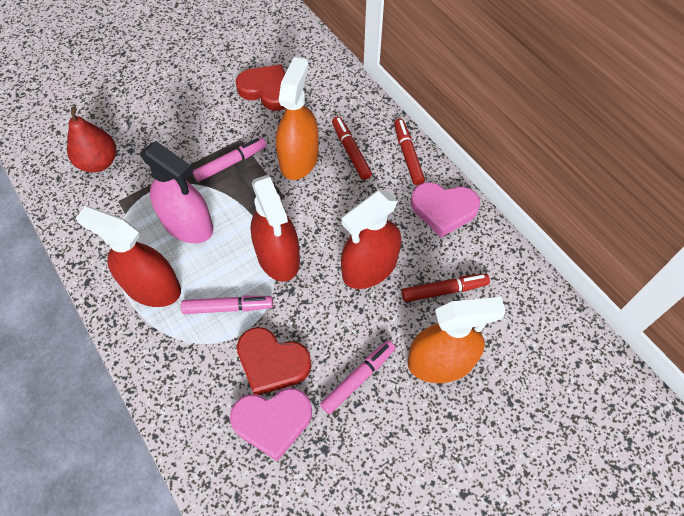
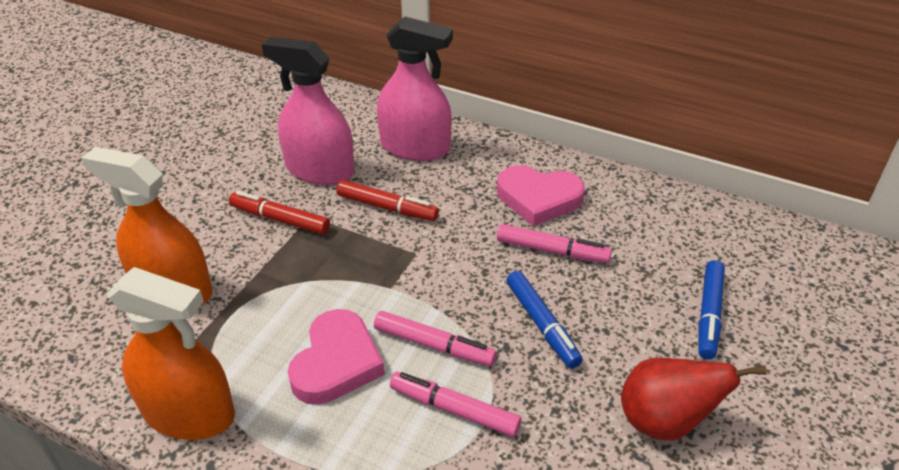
blue marker: none = 0 -> [507,271,583,368] [699,260,725,360] = 2
pink spray bottle: [140,141,213,243] = 1 -> [262,37,354,185] [377,17,453,161] = 2
red heart: [236,64,286,111] [237,327,312,395] = 2 -> none = 0
red marker: [332,116,372,180] [394,119,425,185] [401,273,490,302] = 3 -> [229,191,330,234] [337,180,439,221] = 2
red spray bottle: [76,206,181,307] [250,175,300,282] [341,191,401,289] = 3 -> none = 0

